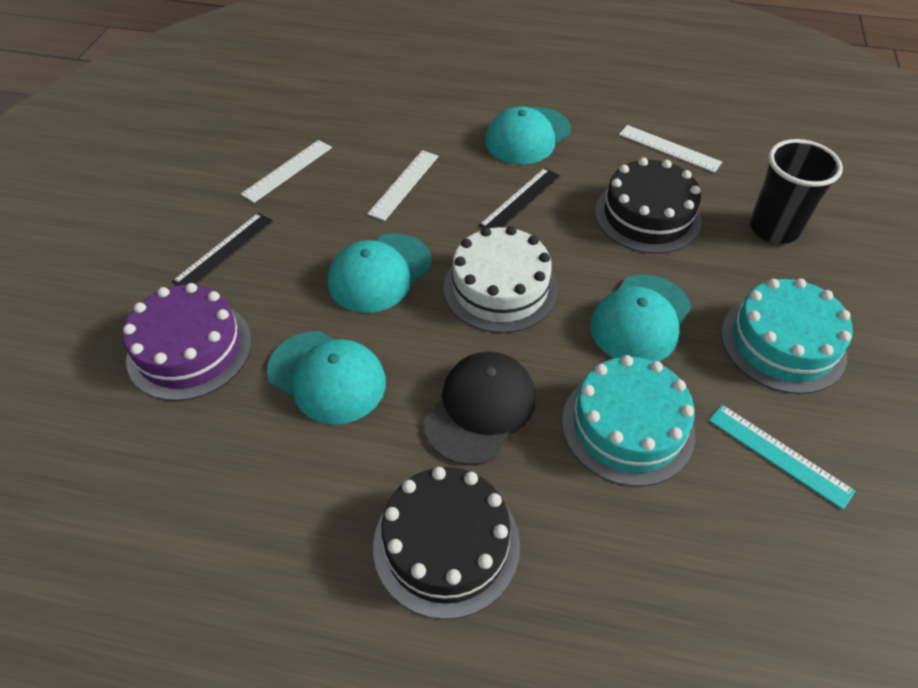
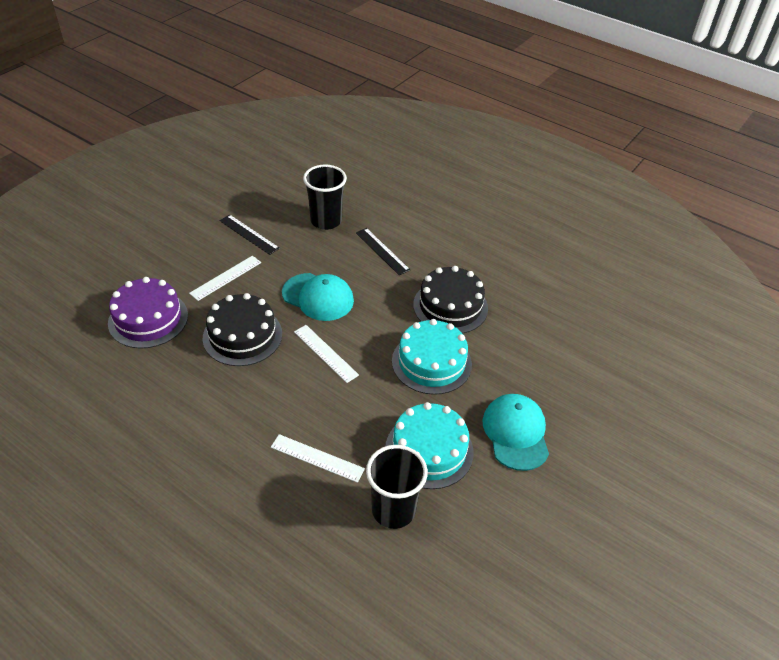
black cap: [424,352,536,465] = 1 -> none = 0
black cup: [750,139,843,244] = 1 -> [303,165,347,230] [366,445,428,529] = 2
turquoise cap: [267,331,386,424] [328,233,432,313] [485,106,571,164] [590,275,691,361] = 4 -> [282,273,354,321] [482,394,549,471] = 2
turquoise ruler: [709,405,855,510] = 1 -> none = 0
white cake: [443,226,558,333] = 1 -> none = 0

